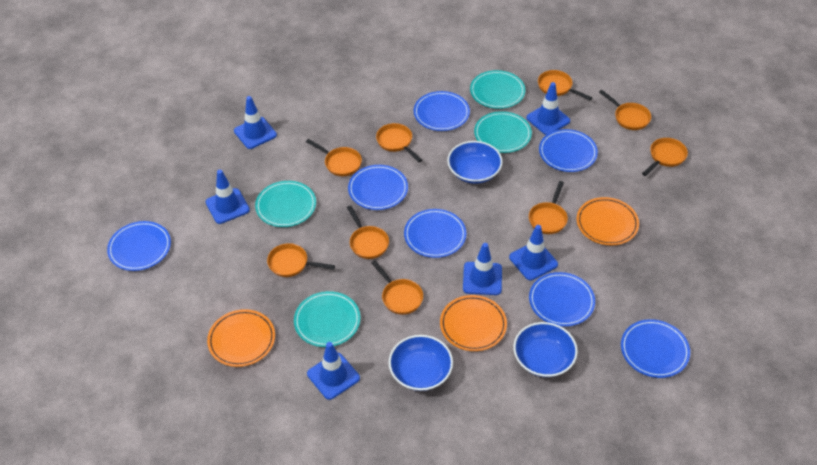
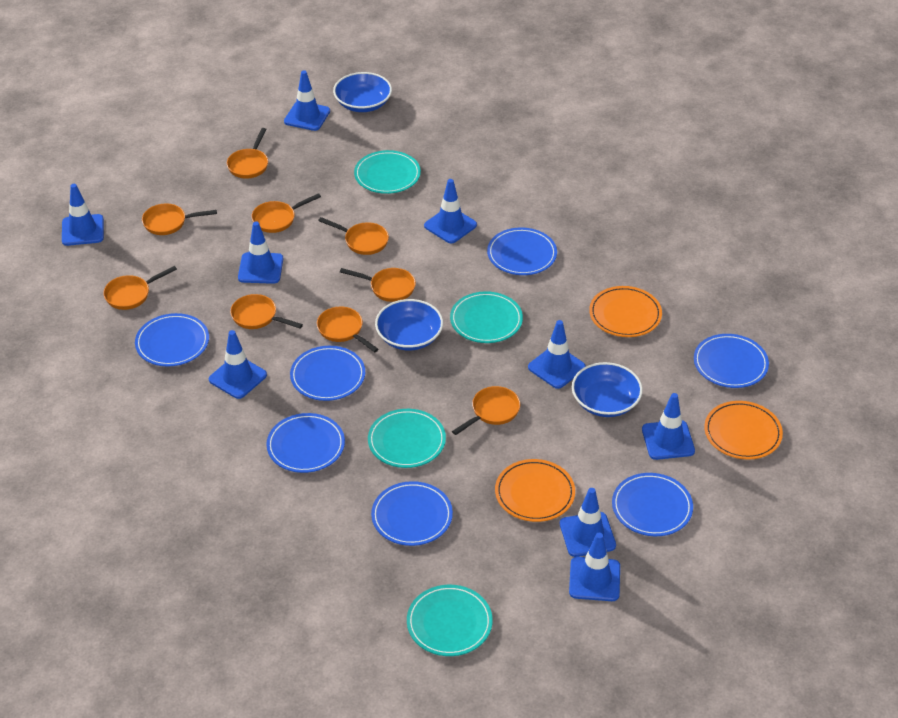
blue traffic cone: [205,170,250,224] [234,96,277,149] [307,342,360,400] [463,243,502,295] [509,225,558,280] [526,82,570,135] = 6 -> [62,184,104,246] [209,330,267,399] [238,221,283,284] [284,70,330,131] [424,179,477,244] [528,320,586,389] [560,488,616,557] [569,533,620,601] [642,393,695,460] = 9

